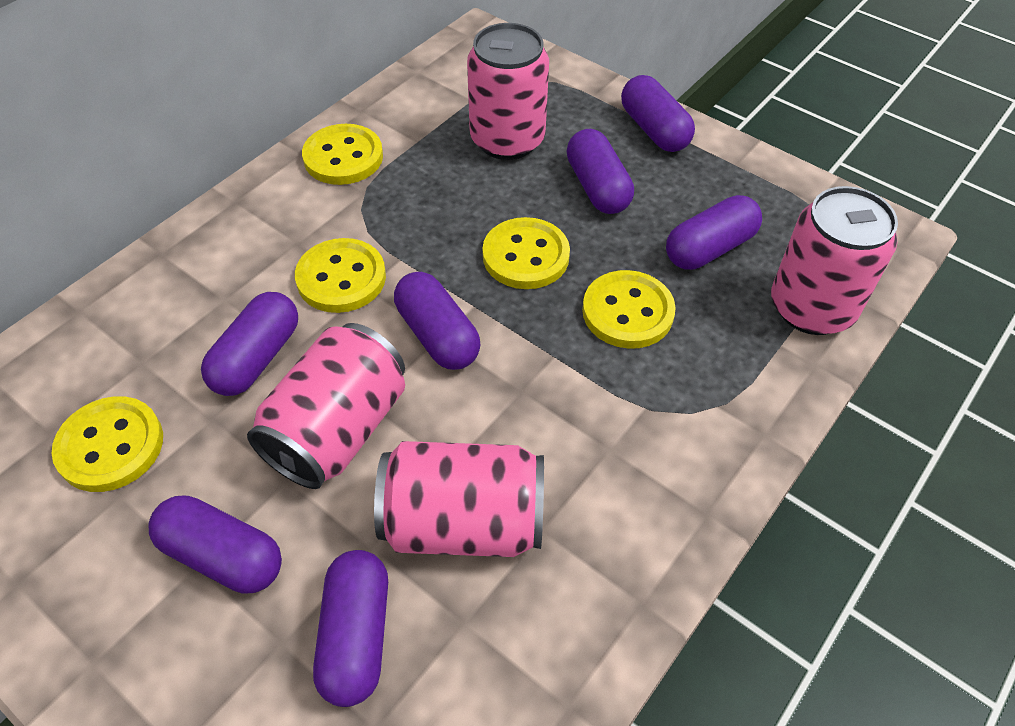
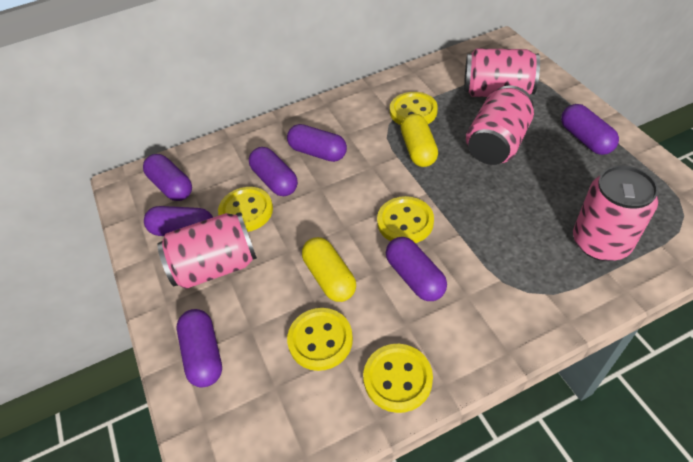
yellow capsule: none = 0 -> [302,237,356,302] [401,114,438,167] = 2

